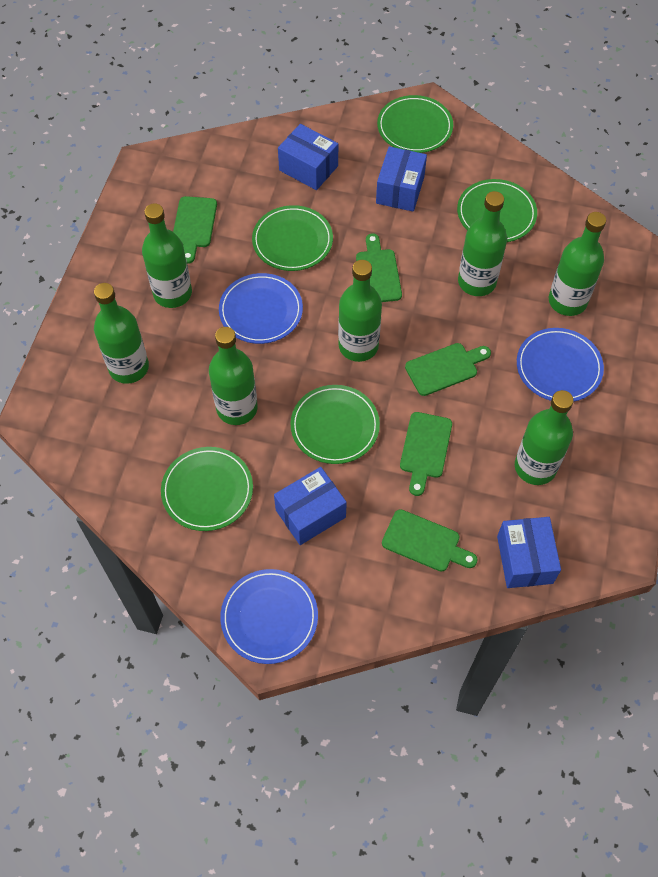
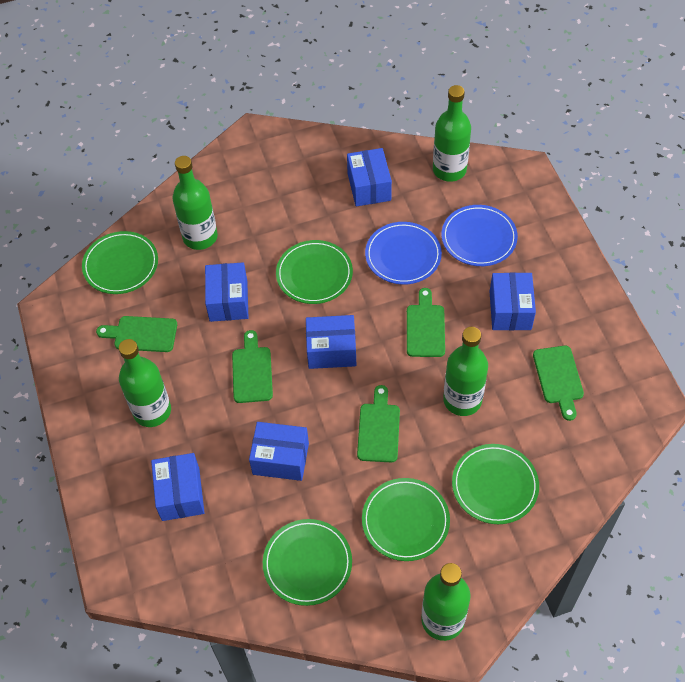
blue box: [274,467,347,545] [278,124,338,190] [376,146,427,212] [497,517,561,588] = 4 -> [151,453,204,521] [205,262,248,322] [249,422,309,481] [306,315,356,369] [347,148,392,206] [490,272,536,330] = 6
blue plate: [219,273,303,344] [220,569,318,664] [517,328,604,401] = 3 -> [365,222,442,285] [442,205,518,266] = 2
green bottle: [94,283,149,384] [142,203,192,308] [209,327,258,425] [338,260,382,362] [458,191,507,296] [515,390,574,485] [549,212,606,316] = 7 -> [119,339,171,427] [172,156,218,250] [421,563,470,641] [433,85,471,182] [443,327,488,416] = 5

